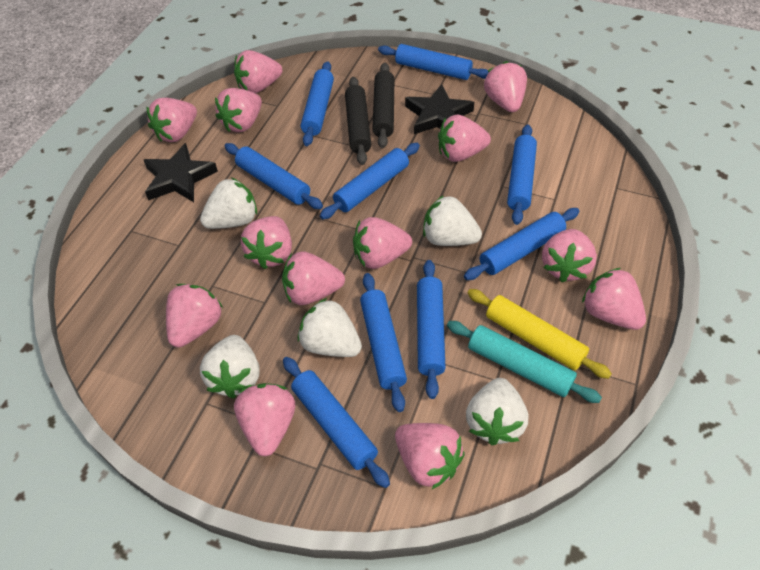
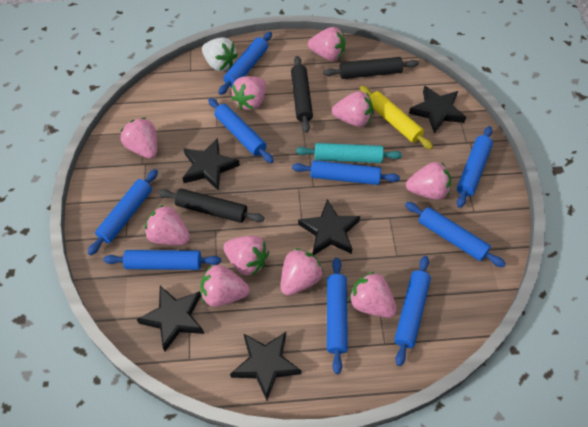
black rolling pin: [345,77,371,165] [372,63,395,148] = 2 -> [159,189,264,223] [291,56,313,133] [323,57,419,79] = 3
black star: [144,143,218,202] [405,84,474,134] = 2 -> [136,286,204,351] [183,138,240,191] [230,332,302,401] [298,199,360,255] [409,86,466,134] = 5
pink strawberry: [147,98,197,142] [166,284,223,347] [215,88,262,132] [234,50,282,93] [234,383,295,456] [241,216,292,269] [282,251,345,305] [353,217,412,269] [395,423,464,490] [438,115,491,162] [484,61,527,112] [542,229,597,282] [582,268,646,330] = 13 -> [120,118,157,159] [145,205,190,245] [200,265,250,307] [223,235,269,276] [231,76,266,110] [281,248,323,296] [308,27,346,61] [332,91,373,127] [349,272,397,318] [406,162,451,200] = 10
white strawberry: [200,178,257,229] [200,335,260,398] [298,298,362,357] [423,195,482,246] [466,378,528,445] = 5 -> [202,37,238,71] = 1

